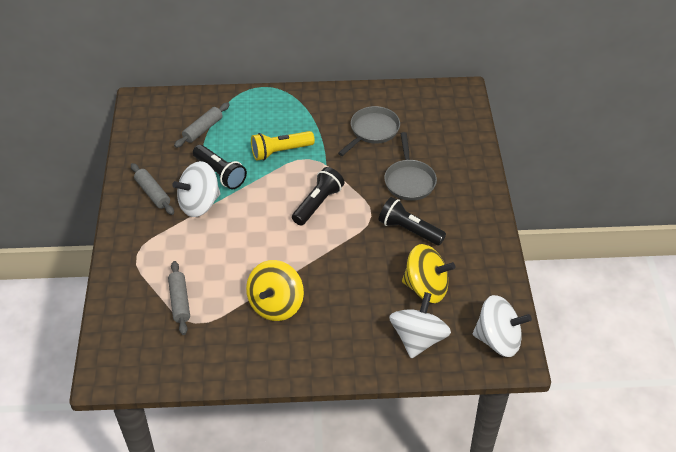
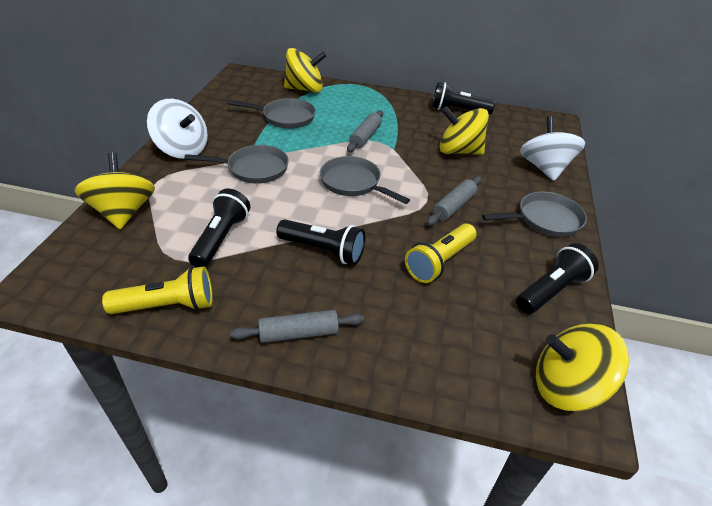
black flashlight: [193,145,247,189] [292,167,344,225] [379,197,446,246] = 3 -> [188,188,250,267] [276,219,365,265] [432,82,495,114] [516,243,599,314] = 4
grey pan: [338,106,400,156] [384,132,437,201] = 2 -> [184,145,289,184] [228,98,316,129] [320,156,410,204] [482,192,587,237] = 4
white spinning top: [172,161,221,217] [389,292,451,358] [473,295,532,357] = 3 -> [147,99,208,159] [520,116,585,181] = 2
yellow flashlight: [251,131,315,161] = 1 -> [102,266,213,314] [405,223,477,283] = 2
yellow spinning top: [246,260,304,321] [402,244,455,303] = 2 -> [75,153,155,229] [284,48,326,93] [439,106,489,155] [536,324,629,411] = 4

